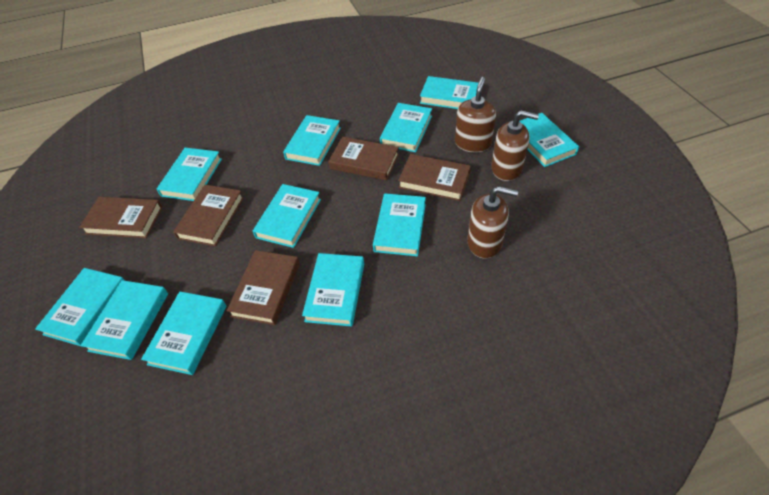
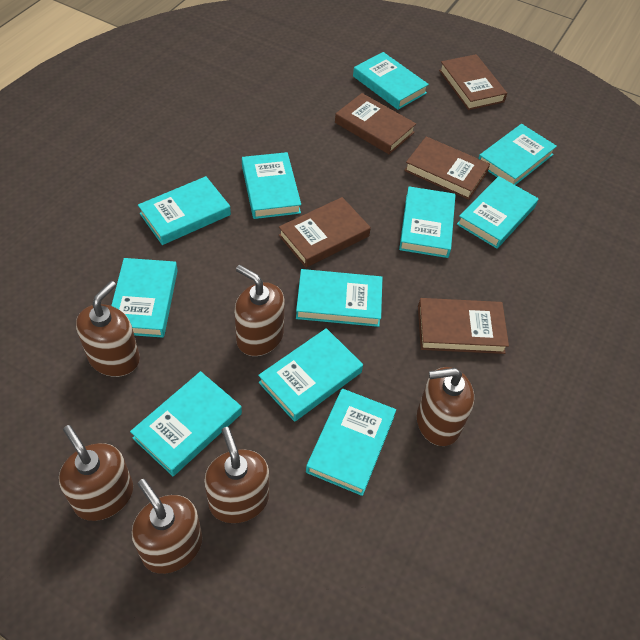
brown soap dispenser: [455,77,496,153] [467,186,518,258] [491,110,539,181] = 3 -> [59,425,133,521] [76,281,140,377] [132,479,202,574] [204,427,269,523] [234,265,285,356] [417,367,474,446] = 6

